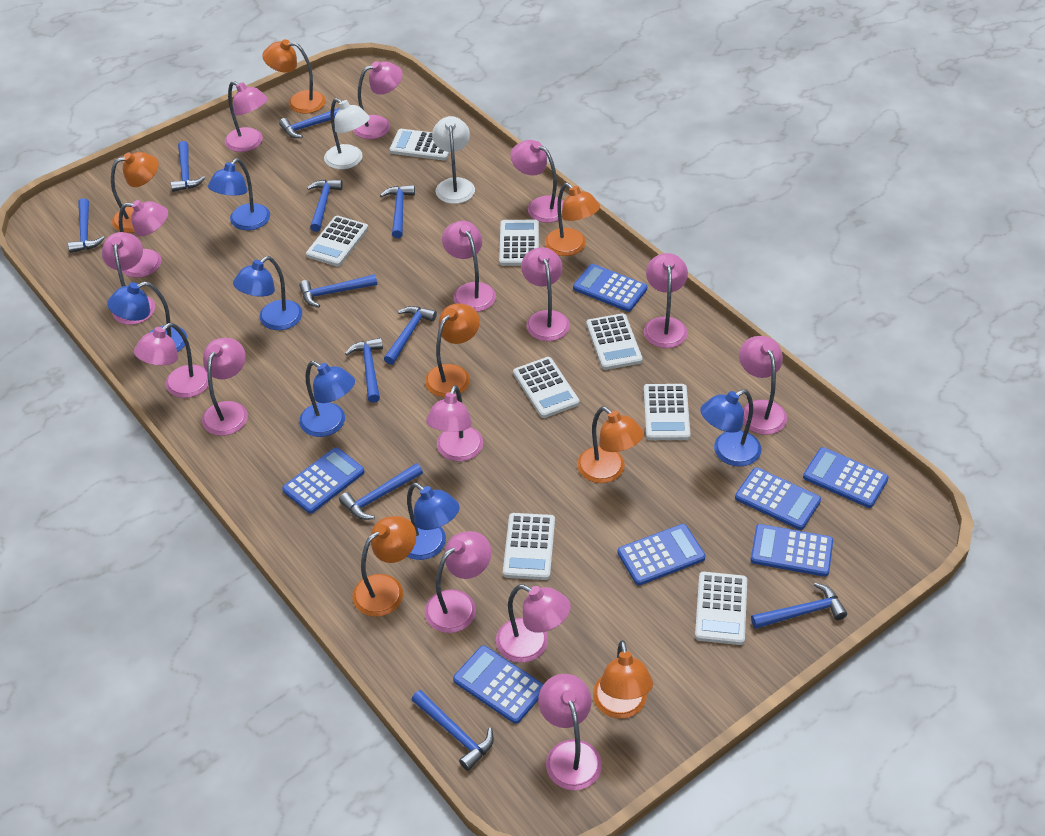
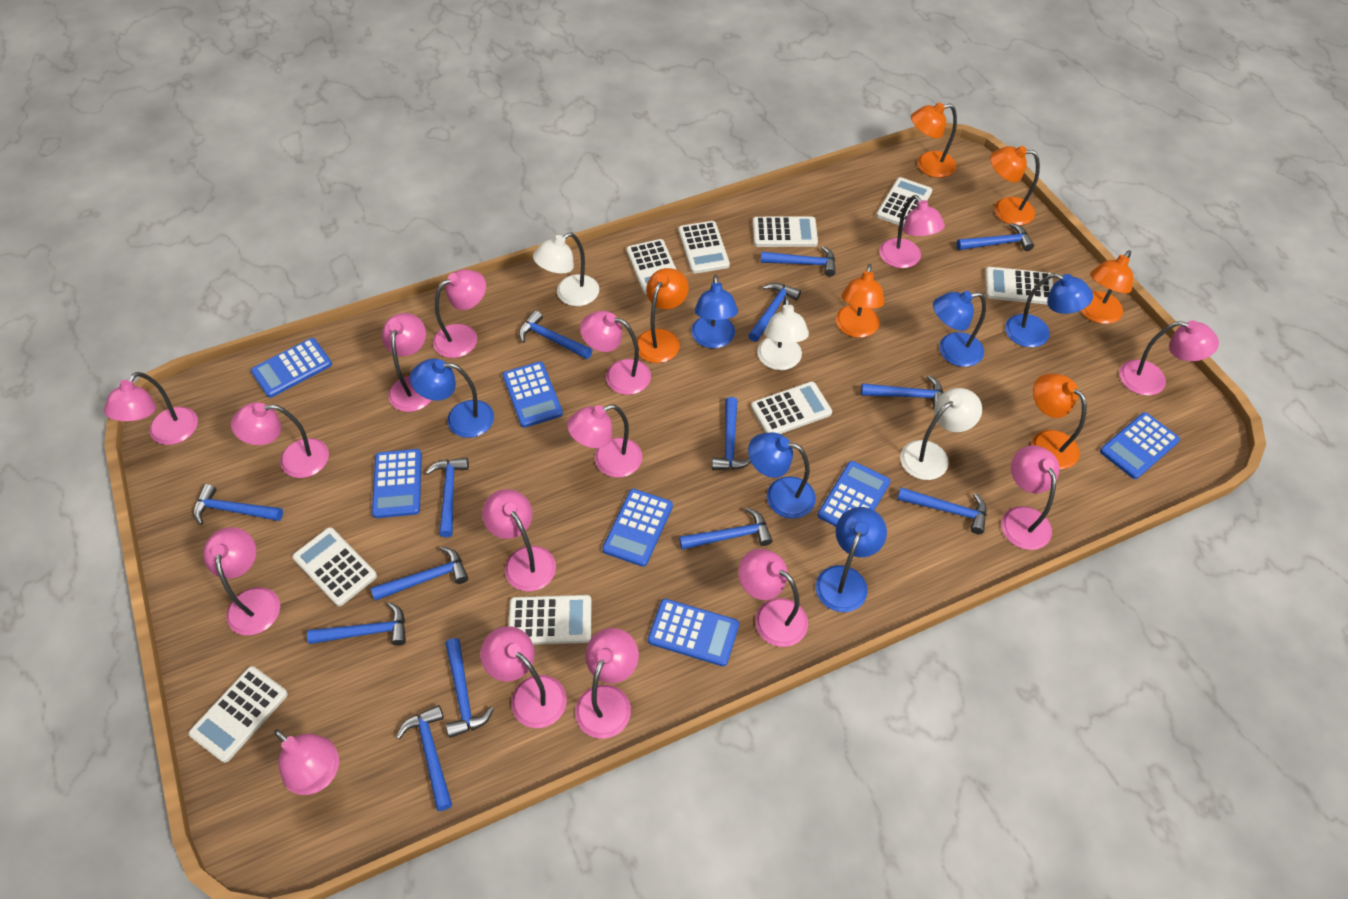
blue hammer: [68,198,105,253] [171,141,205,192] [279,108,340,138] [299,274,377,307] [307,180,343,232] [339,463,423,520] [345,338,383,403] [380,185,415,238] [384,306,437,365] [412,690,494,771] [751,583,847,629] = 11 -> [193,484,283,525] [307,602,406,646] [371,547,468,601] [396,705,452,811] [425,457,469,537] [445,638,494,738] [519,310,592,359] [679,508,773,550] [712,397,751,470] [748,283,801,342] [761,246,836,276] [861,375,944,409] [897,487,987,534] [957,223,1034,251] = 14
orange lamp: [111,152,159,233] [262,39,326,114] [352,516,416,617] [425,303,480,397] [545,183,600,256] [577,406,644,483] [593,640,653,719] = 7 -> [637,268,689,363] [836,264,885,338] [911,102,957,178] [990,146,1040,225] [1031,374,1087,469] [1081,250,1133,324] = 6
white calculator: [306,216,368,267] [390,129,450,161] [499,220,539,266] [503,513,555,580] [513,357,580,418] [586,314,643,370] [644,384,690,440] [695,572,747,645] = 8 -> [188,666,288,763] [292,527,377,606] [508,595,592,645] [626,239,676,294] [678,221,730,274] [751,382,832,434] [753,216,818,247] [876,177,932,226] [985,267,1053,305] = 9
white lamp: [324,98,370,170] [432,116,475,204] = 2 -> [533,232,599,306] [757,297,809,370] [900,388,982,480] = 3

